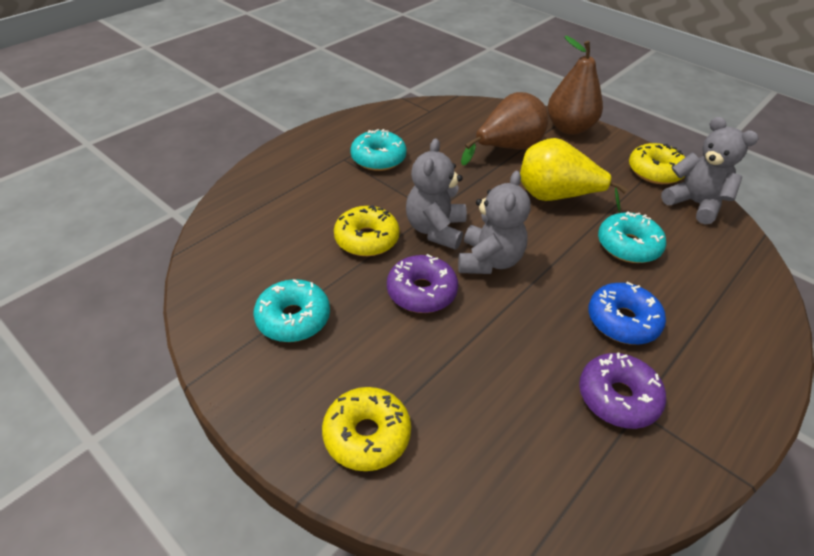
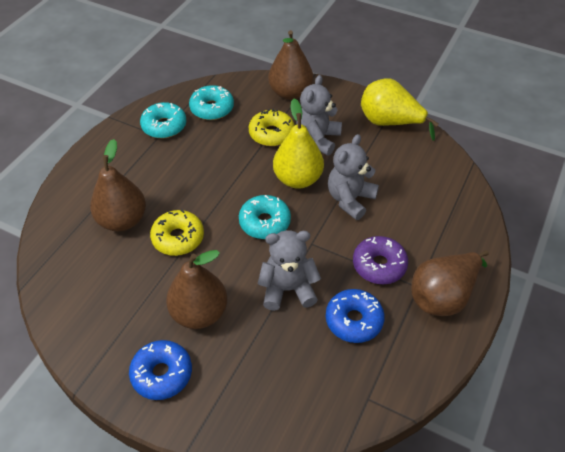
blue donut: [588,282,666,345] = 1 -> [129,340,192,400] [326,289,385,343] = 2
brown pear: [461,92,549,165] [547,36,603,135] = 2 -> [90,139,146,231] [166,250,227,329] [268,30,313,100] [411,250,489,316] = 4
purple donut: [387,254,458,313] [579,352,666,429] = 2 -> [353,236,408,284] = 1
yellow donut: [322,387,411,471] [334,205,400,256] [629,143,685,184] = 3 -> [150,210,204,256] [249,109,295,146] = 2
yellow pear: [520,138,628,212] = 1 -> [273,99,324,189] [361,78,439,141] = 2

